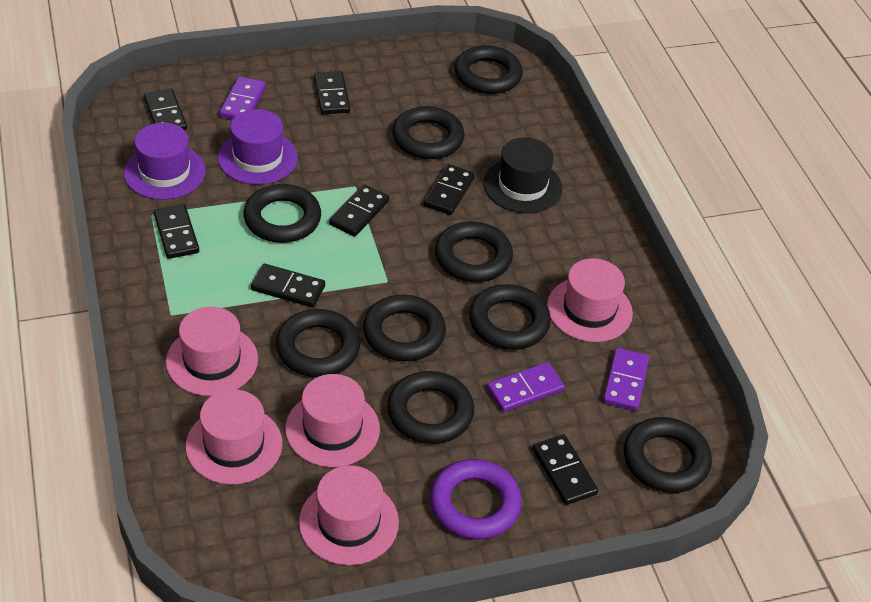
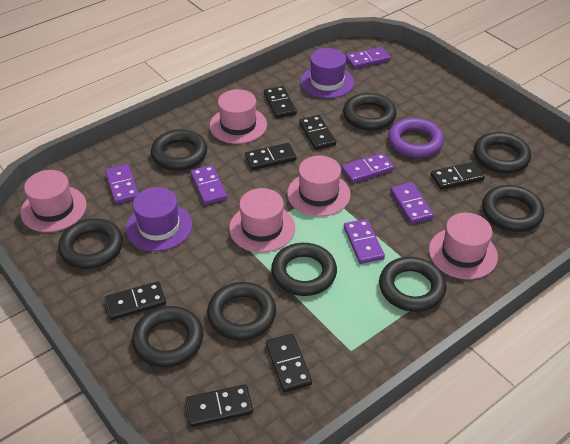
black hat: [483,137,562,213] = 1 -> none = 0
purple domino: [219,76,266,119] [487,362,565,412] [603,348,649,411] = 3 -> [105,164,139,204] [191,165,228,205] [342,153,394,183] [344,219,385,264] [346,47,391,69] [390,182,434,224] = 6

